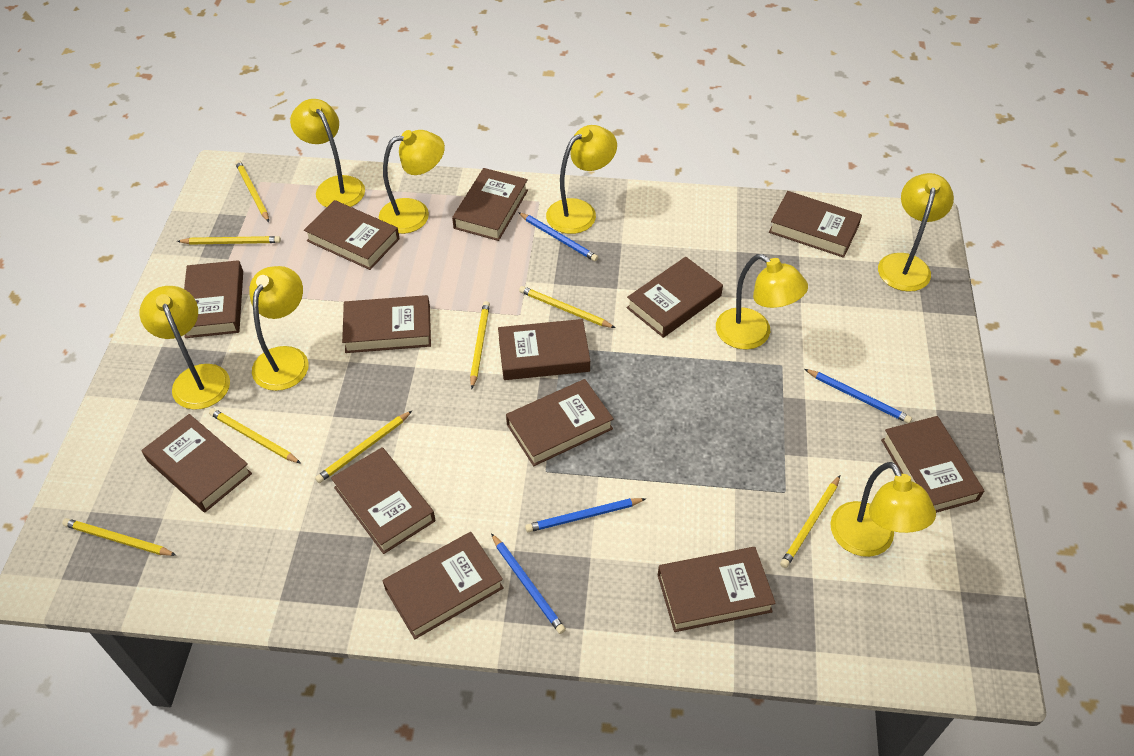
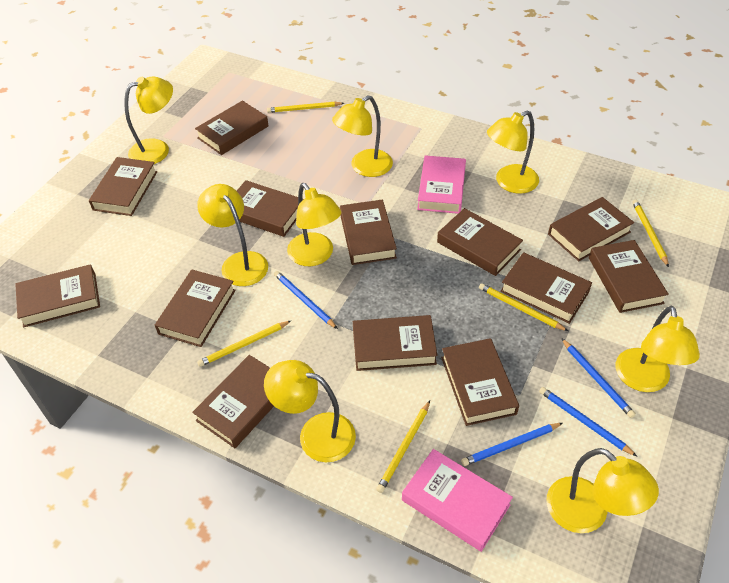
pink book: none = 0 -> [402,449,513,552] [417,155,466,214] = 2
yellow pencil: [62,518,176,556] [177,236,281,245] [209,408,301,464] [235,160,269,222] [315,411,412,483] [470,301,490,389] [519,286,615,328] [780,475,840,568] = 8 -> [197,321,291,367] [267,102,344,113] [376,401,430,493] [479,283,568,331] [632,200,669,267] = 5

